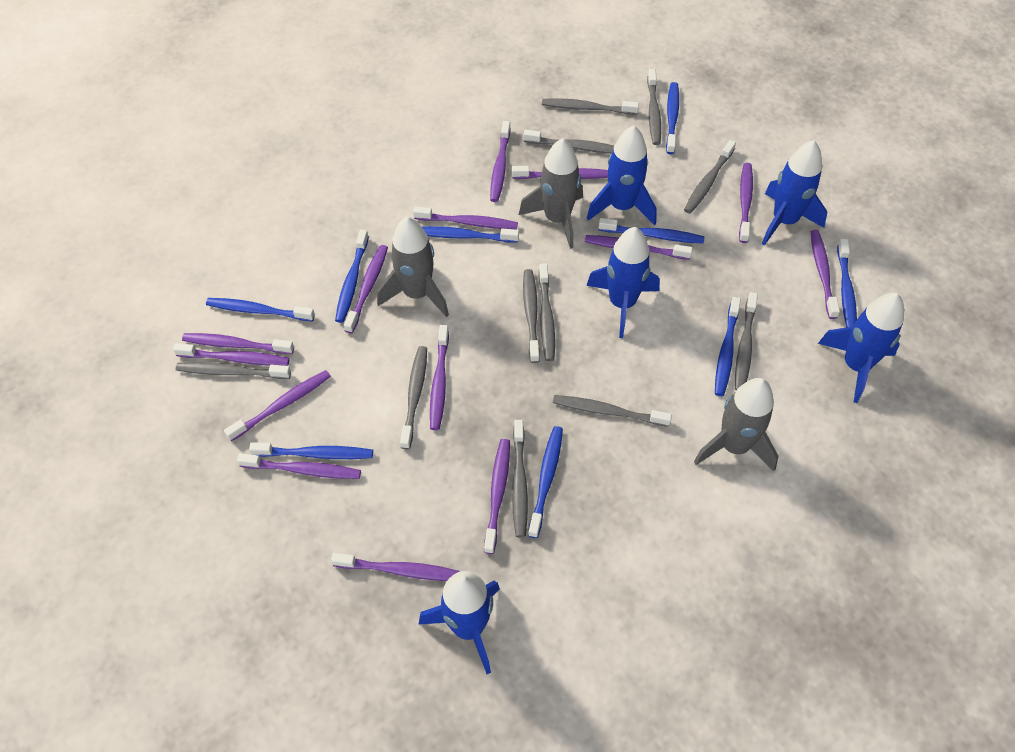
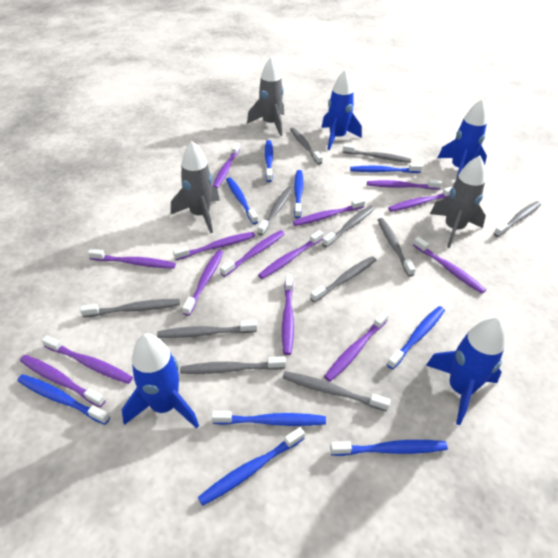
blue rocket: [418,571,500,674] [586,126,657,225] [586,227,660,338] [762,140,827,245] [818,293,904,403] = 5 -> [122,334,199,428] [321,69,362,150] [426,317,505,425] [438,99,487,179] = 4

